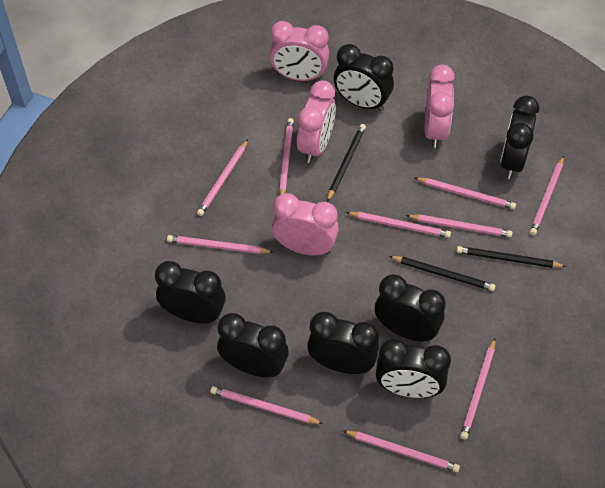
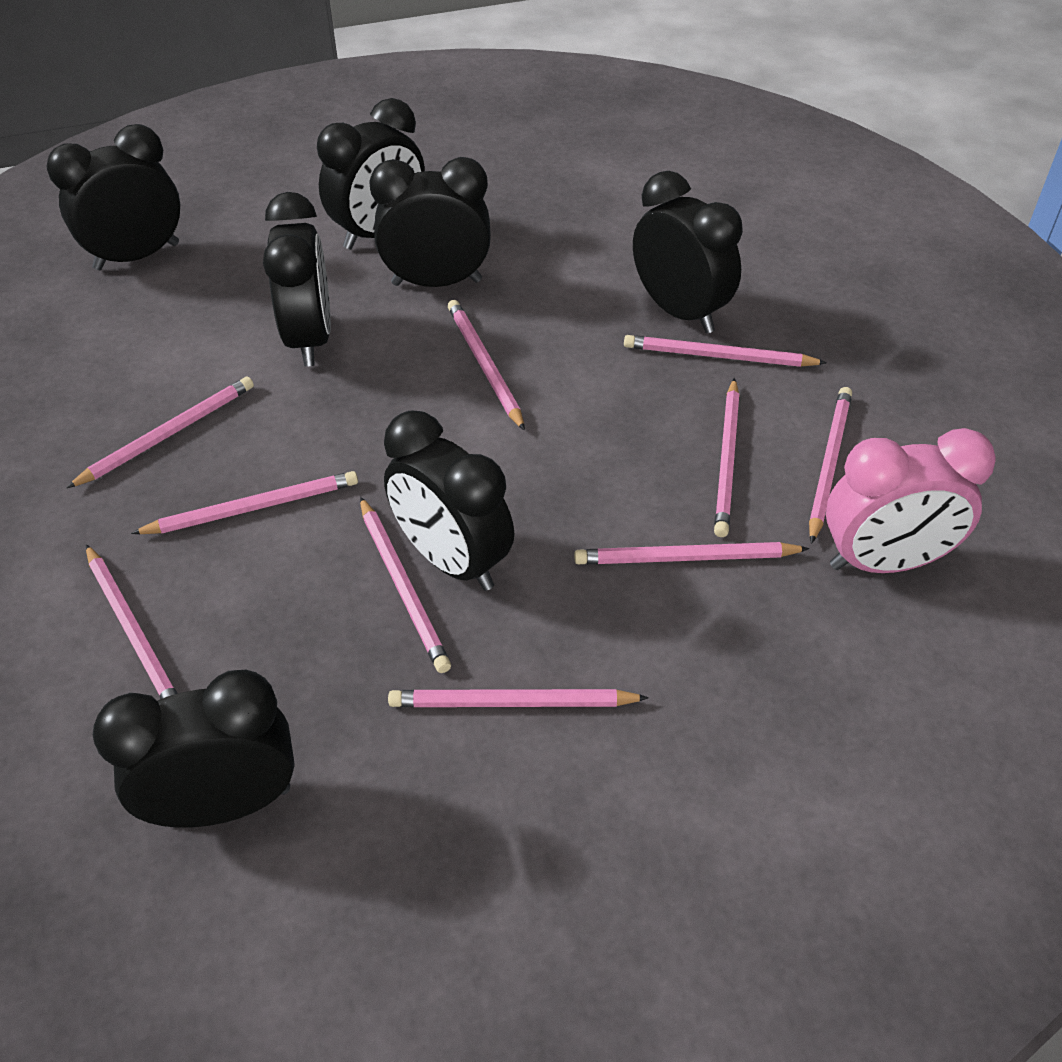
black pencil: [327,124,366,202] [389,256,496,291] [457,246,566,268] = 3 -> none = 0
pink clock: [270,21,329,81] [272,193,339,255] [297,80,336,163] [425,65,455,148] = 4 -> [826,428,996,573] = 1

